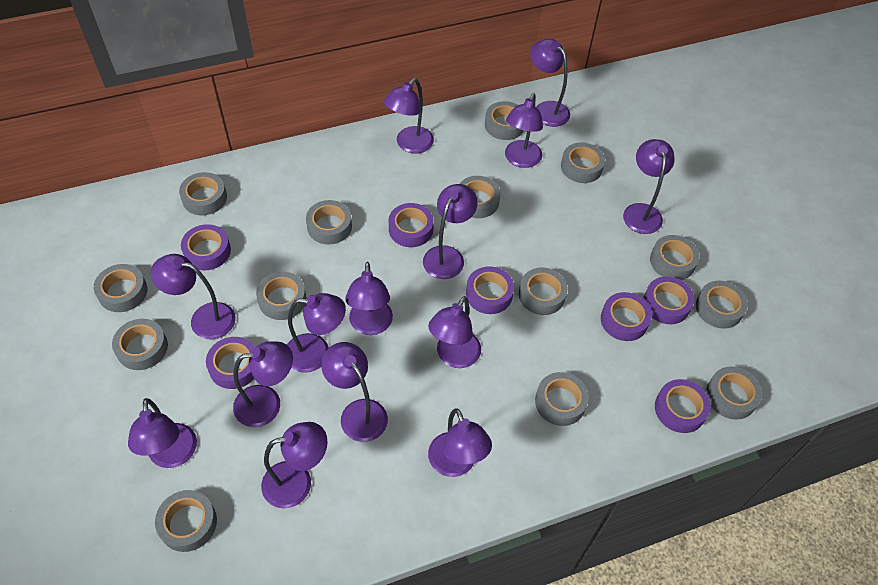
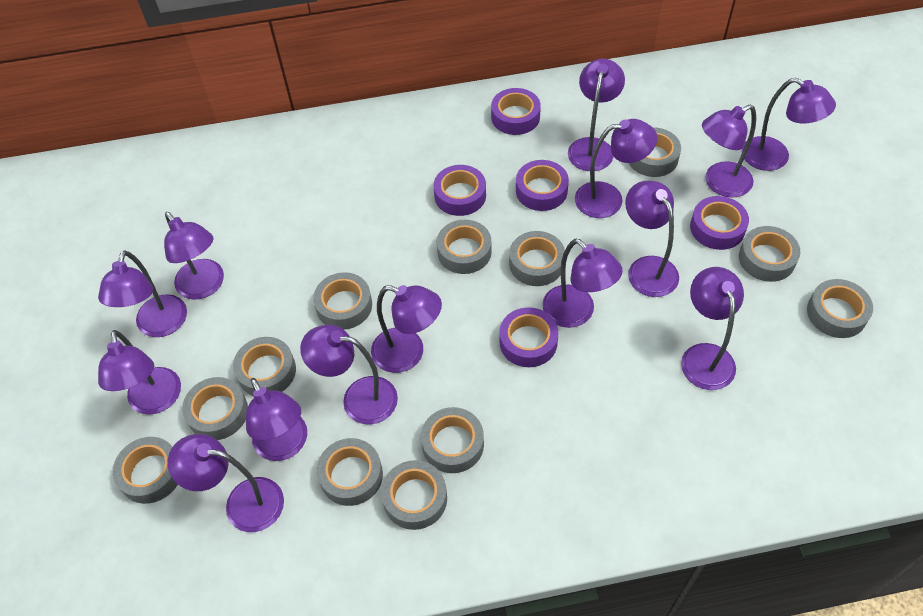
grey tape: [94,264,147,312] [112,319,168,370] [155,490,217,552] [179,172,227,215] [256,272,306,320] [306,200,352,244] [459,176,500,218] [485,101,524,140] [519,268,568,315] [535,372,589,426] [561,142,605,183] [650,235,700,280] [696,281,748,329] [706,367,762,420] = 14 -> [113,437,178,504] [182,377,248,440] [233,337,296,396] [313,272,372,330] [317,438,383,506] [381,460,447,530] [421,407,484,473] [437,220,492,274] [509,231,565,286] [629,127,681,177] [739,226,800,282] [807,279,873,338] = 12
purple tape: [181,224,231,270] [206,337,255,389] [389,203,434,247] [466,266,514,314] [601,292,652,341] [643,276,694,324] [655,379,711,433] = 7 -> [434,165,486,216] [491,88,541,135] [499,307,559,367] [516,160,569,211] [690,196,749,250] = 5

